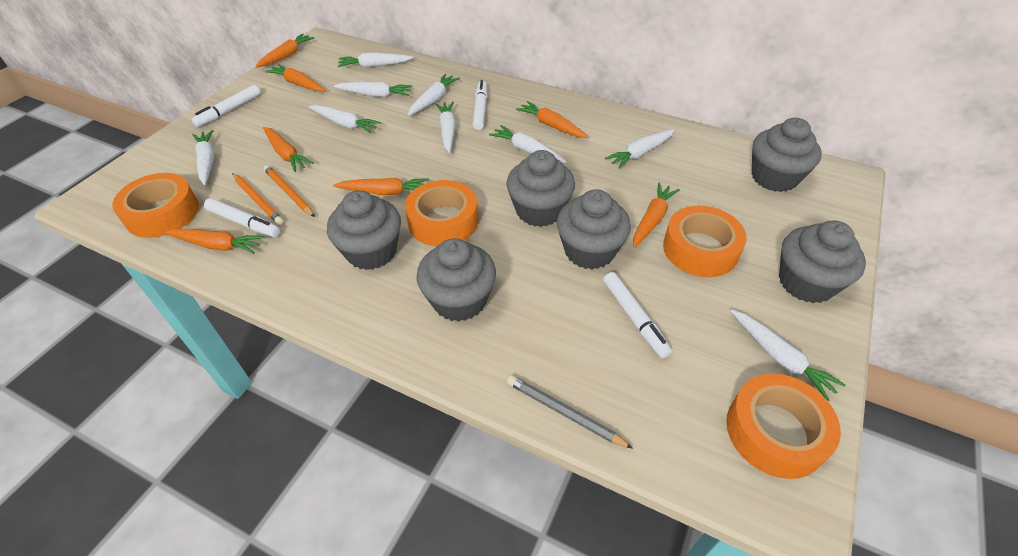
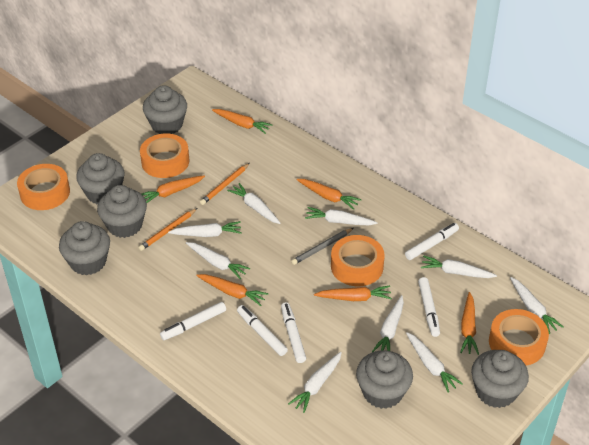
orange carrot: [164,229,265,254] [255,34,314,68] [263,127,314,172] [265,64,325,92] [333,178,429,195] [516,101,588,138] [633,183,680,248] = 7 -> [141,175,205,203] [196,274,268,306] [212,109,273,134] [297,179,362,210] [314,286,392,301] [460,292,479,355] = 6
white marker: [191,85,260,127] [204,198,280,237] [473,80,487,130] [603,272,672,358] = 4 -> [160,302,226,340] [237,305,288,356] [281,302,306,363] [405,223,459,260] [418,277,440,337] = 5

